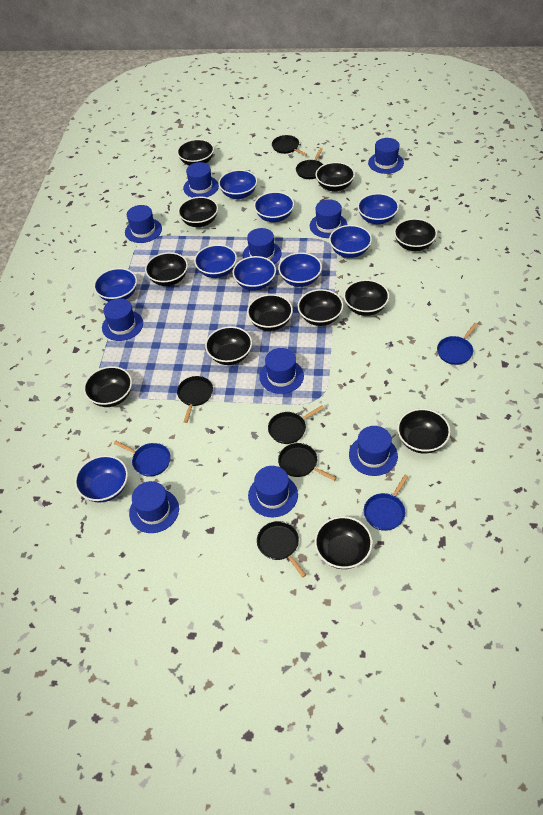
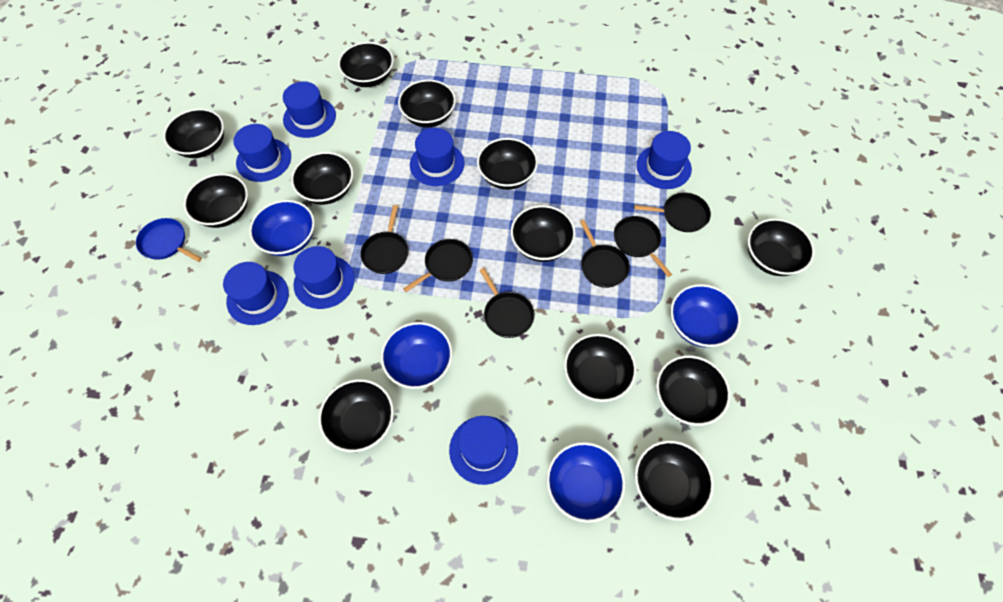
blue bowl: [75,455,128,503] [94,268,137,302] [194,245,237,278] [218,170,257,199] [233,256,276,291] [254,192,294,222] [278,252,322,287] [329,225,372,258] [358,193,399,224] = 9 -> [249,200,315,256] [381,322,452,389] [546,442,625,523] [670,284,741,347] = 4
blue hat: [102,298,143,341] [125,205,162,243] [129,481,179,533] [183,162,219,198] [243,228,281,264] [248,466,298,517] [259,348,304,394] [310,199,348,238] [349,426,398,476] [368,138,404,174] = 10 -> [223,262,289,325] [233,124,291,182] [283,81,336,138] [294,246,355,309] [410,128,464,186] [449,416,518,485] [636,131,692,189] = 7
blue pan: [113,440,171,476] [364,475,409,531] [437,323,478,365] = 3 -> [136,218,202,262] = 1

